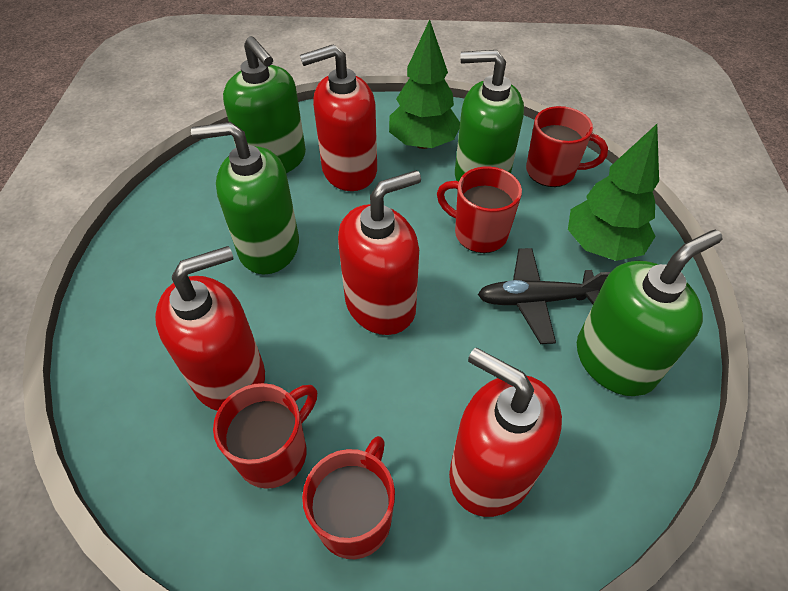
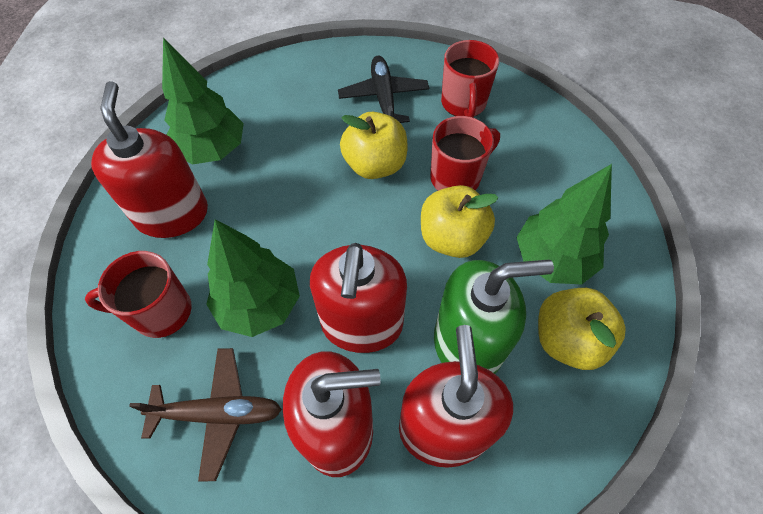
brown plane: none = 0 -> [129,348,282,482] = 1
green soap dispenser: [191,122,299,274] [223,36,306,173] [455,50,524,181] [577,230,722,396] = 4 -> [434,260,554,374] = 1
green tree: [389,20,460,149] [568,124,659,261] = 2 -> [162,38,244,164] [206,219,300,337] [516,164,612,284] = 3
red mug: [213,383,317,489] [302,436,395,559] [437,166,522,253] [526,106,608,187] = 4 -> [85,251,192,338] [430,116,500,191] [441,40,499,118] = 3
yellow apple: none = 0 -> [340,112,407,179] [421,185,499,258] [538,288,626,370] = 3

